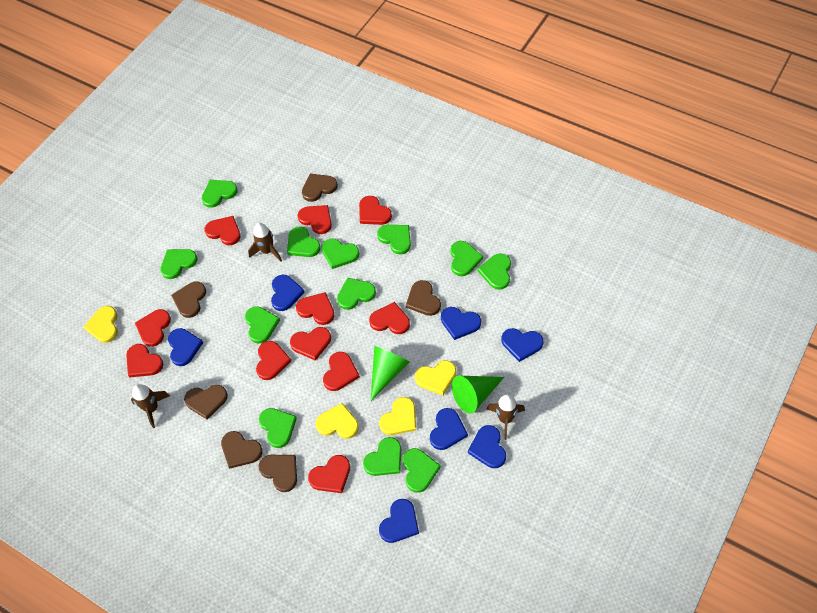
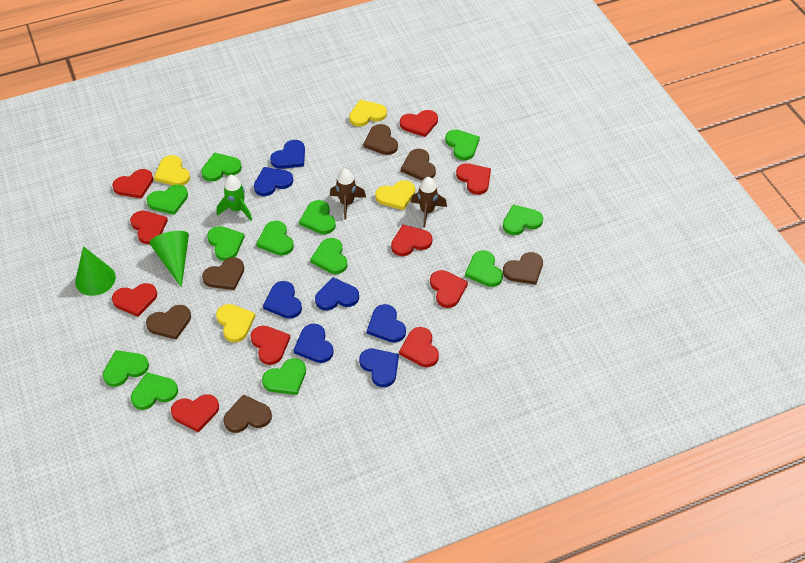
brown rocket: [131,384,170,428] [248,223,282,262] [487,394,525,440] = 3 -> [330,169,366,220] [411,177,447,228] = 2
green rocket: none = 0 -> [217,175,252,221] = 1
red heart: [126,344,163,378] [135,309,171,347] [205,216,241,245] [256,341,291,380] [290,327,331,361] [296,292,335,325] [297,205,332,234] [308,455,350,493] [323,352,360,391] [359,196,392,225] [369,302,410,334] = 11 -> [112,169,153,198] [112,283,157,317] [130,211,168,244] [171,394,219,432] [250,326,290,365] [391,225,432,256] [399,327,439,367] [400,110,438,137] [430,270,468,308] [456,163,491,195] = 10

